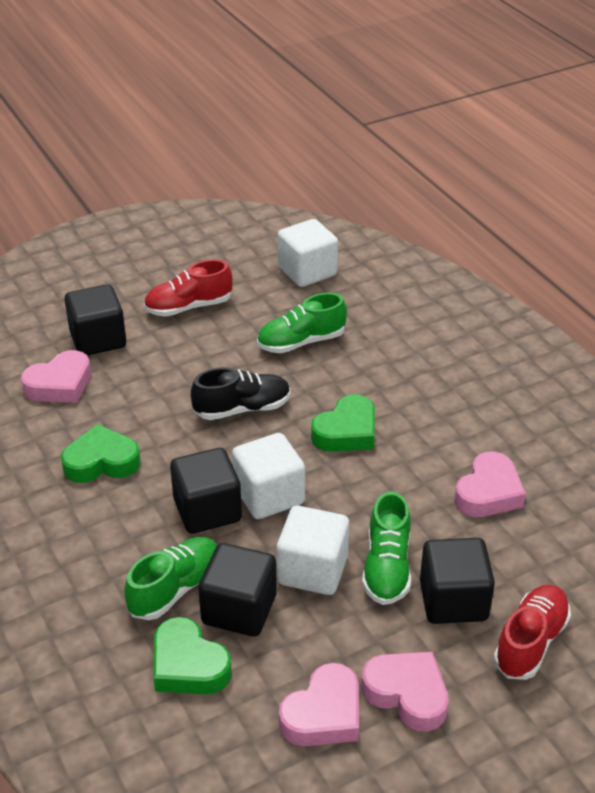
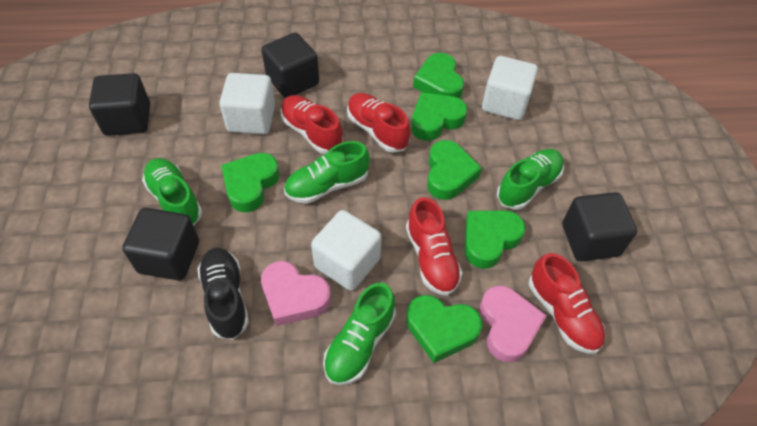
green heart: [61,424,141,483] [153,617,232,694] [311,394,375,452] = 3 -> [221,153,280,212] [406,295,482,363] [411,92,467,141] [413,53,464,98] [427,140,482,200] [465,210,525,269] = 6
green shoe: [124,537,217,620] [257,293,347,353] [362,491,411,605] = 3 -> [142,158,202,226] [284,141,370,204] [323,283,396,385] [497,149,564,210] = 4
pink heart: [21,350,91,403] [279,663,359,746] [361,652,449,731] [454,452,526,517] = 4 -> [261,261,331,326] [480,285,547,362] = 2
red shoe: [144,259,233,317] [493,585,571,680] = 2 -> [280,95,343,154] [347,93,411,153] [406,197,463,296] [529,253,606,354] = 4

